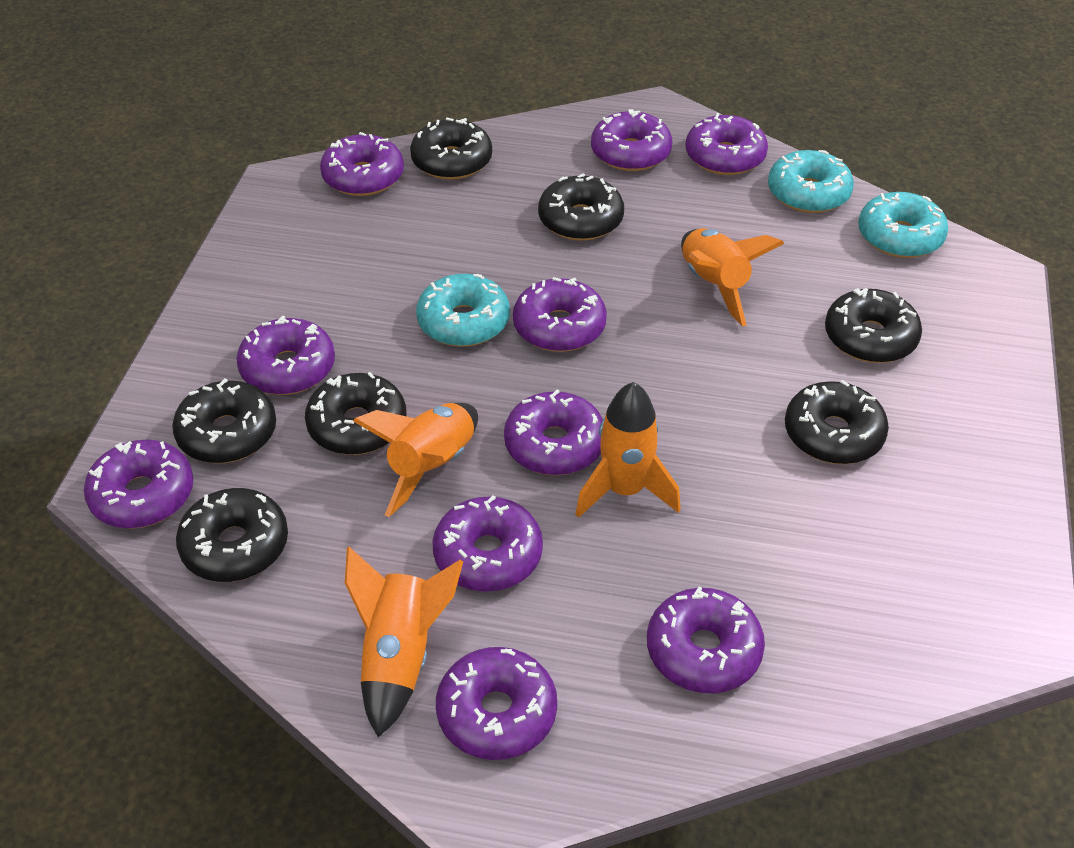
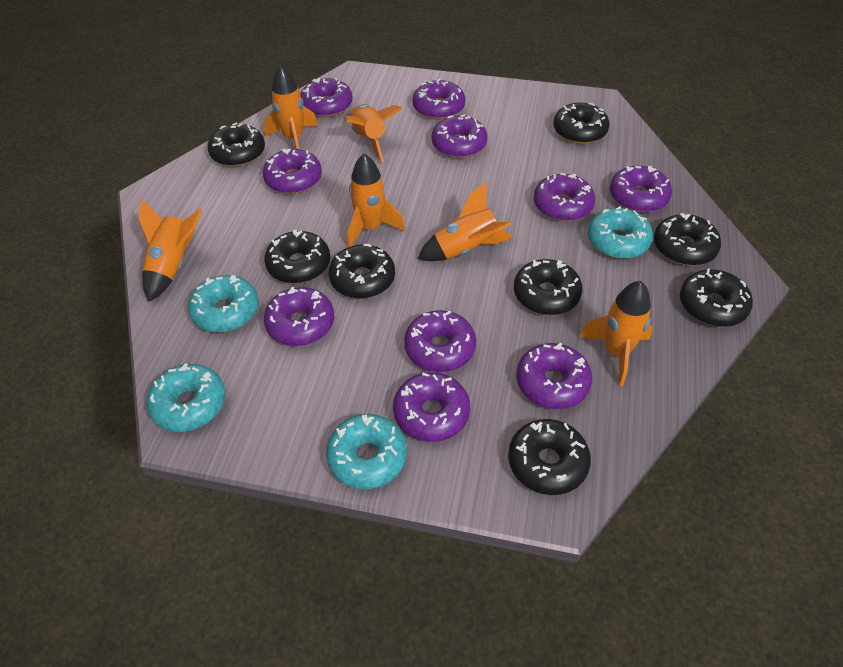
black donut: [172,379,276,463] [176,488,288,582] [305,372,406,455] [410,118,492,180] [538,173,624,241] [785,380,889,464] [825,288,922,363] = 7 -> [208,123,265,167] [264,230,330,284] [329,244,395,299] [508,419,591,495] [514,259,583,315] [553,103,610,144] [654,213,721,266] [680,269,753,327] = 8
orange rocket: [345,546,463,737] [353,403,478,517] [575,382,681,518] [681,228,784,327] = 4 -> [138,200,202,302] [264,65,318,149] [345,104,402,162] [347,154,405,247] [418,182,513,261] [579,281,653,386] = 6
turquoise donut: [416,274,510,347] [768,150,854,213] [858,192,948,258] = 3 -> [147,363,225,432] [188,275,259,332] [326,414,407,489] [587,206,653,259] = 4

